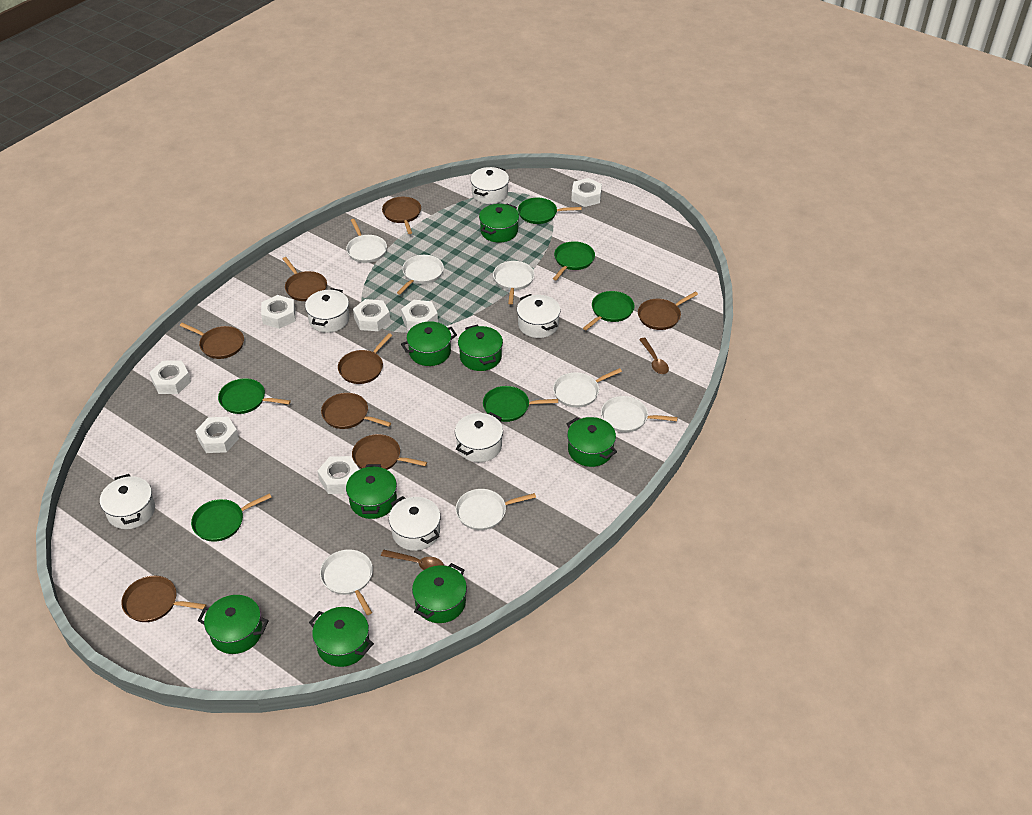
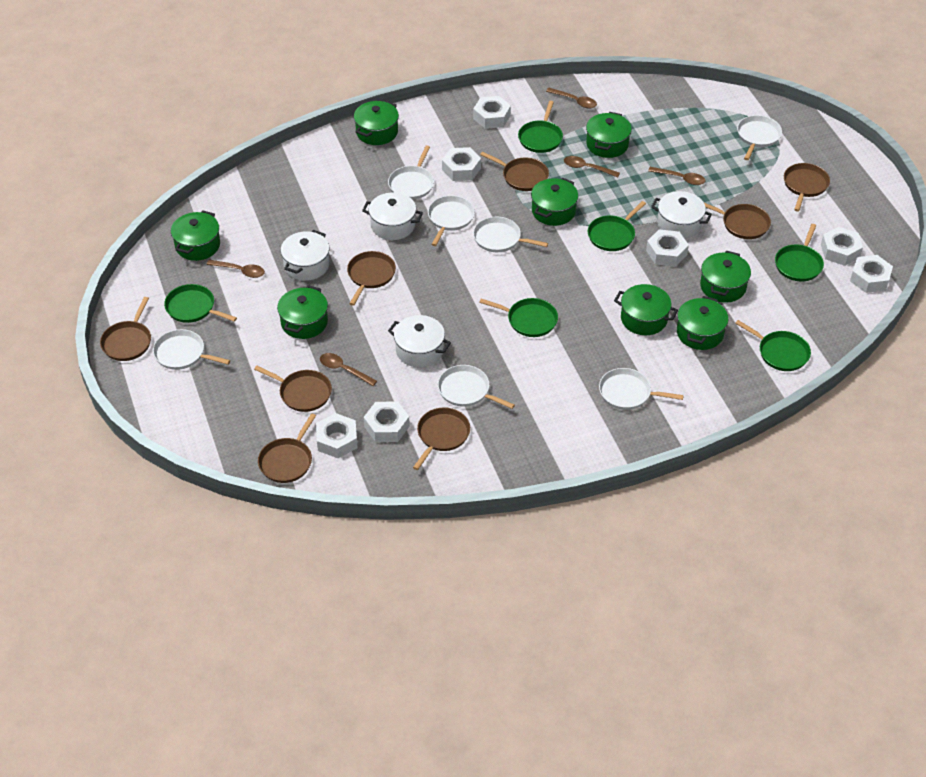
brown spoon: [381,550,444,570] [639,338,669,374] = 2 -> [206,259,265,278] [320,353,377,386] [546,88,597,108] [564,156,620,177] [648,167,705,185] = 5
white pot: [100,474,155,529] [305,288,350,333] [389,496,441,551] [455,412,503,462] [470,167,509,204] [517,294,561,338] = 6 -> [281,230,329,281] [362,192,423,240] [388,315,451,367] [651,191,712,239] = 4

